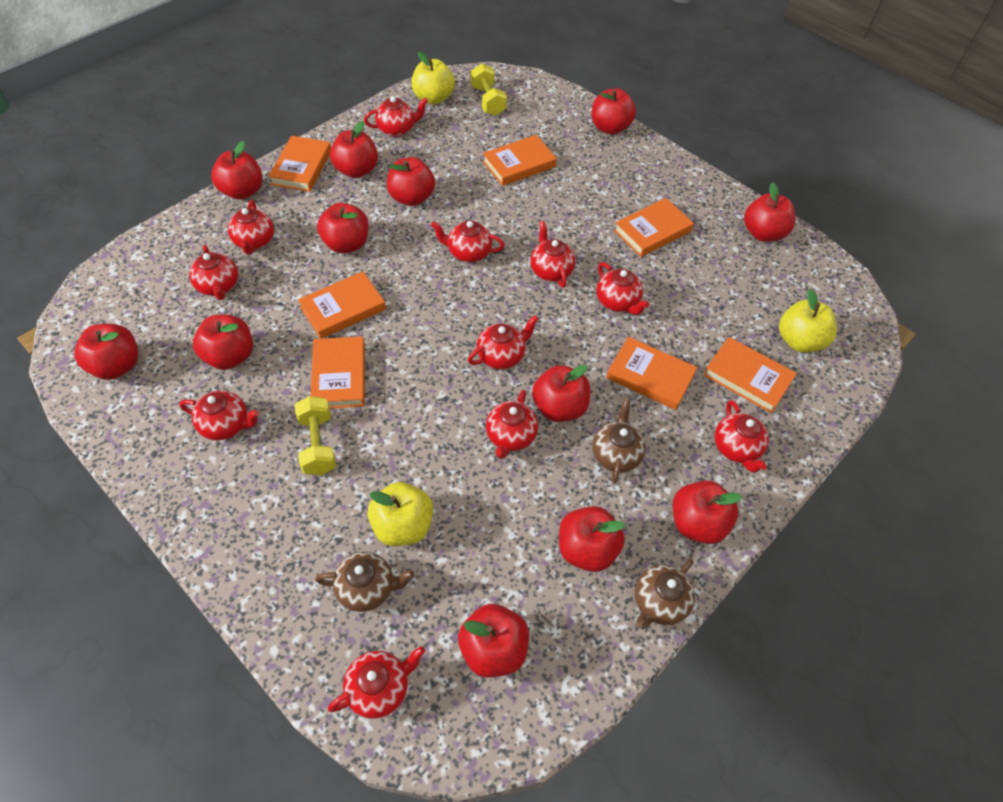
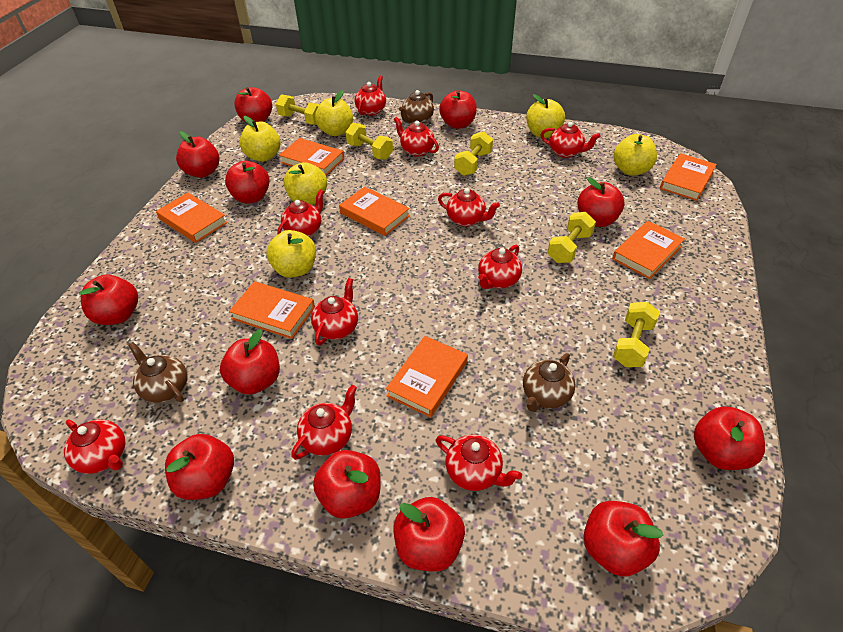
red teapot: [179,390,260,440] [189,245,238,300] [228,200,274,254] [328,646,425,719] [364,96,428,137] [431,220,505,263] [468,315,539,369] [486,390,538,459] [530,221,575,288] [596,262,649,315] [715,400,769,473] = 11 -> [64,419,126,474] [277,189,324,237] [291,385,357,460] [311,278,358,345] [355,76,386,116] [394,117,439,157] [436,435,522,491] [438,188,500,227] [478,245,522,289] [541,122,600,158] = 10
yellow apple: [368,482,433,546] [412,52,455,105] [779,289,837,353] = 3 -> [239,116,281,162] [266,230,316,278] [284,162,327,205] [315,90,353,136] [526,94,565,138] [613,134,657,176] = 6
yellow dumbbell: [295,396,336,475] [471,63,507,116] = 2 -> [276,95,320,125] [346,123,393,160] [454,131,493,176] [547,212,596,263] [613,302,660,367] = 5

